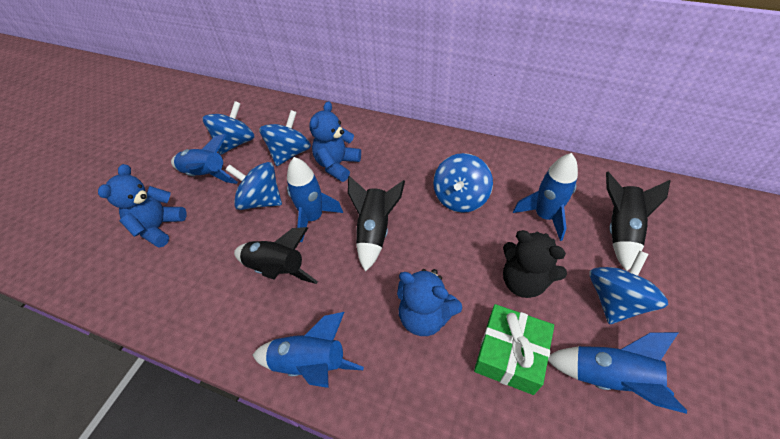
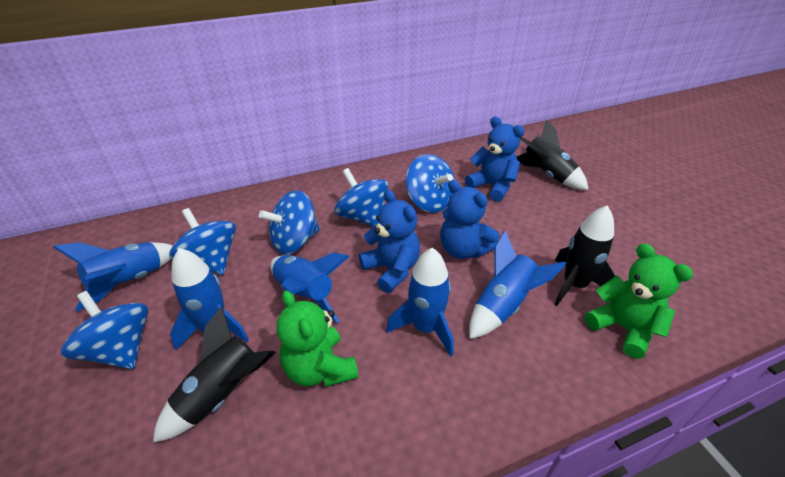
black teddy bear: [503,230,567,298] = 1 -> none = 0
green gift: [474,304,554,395] = 1 -> none = 0
green teddy bear: none = 0 -> [277,290,358,387] [585,243,693,359] = 2

